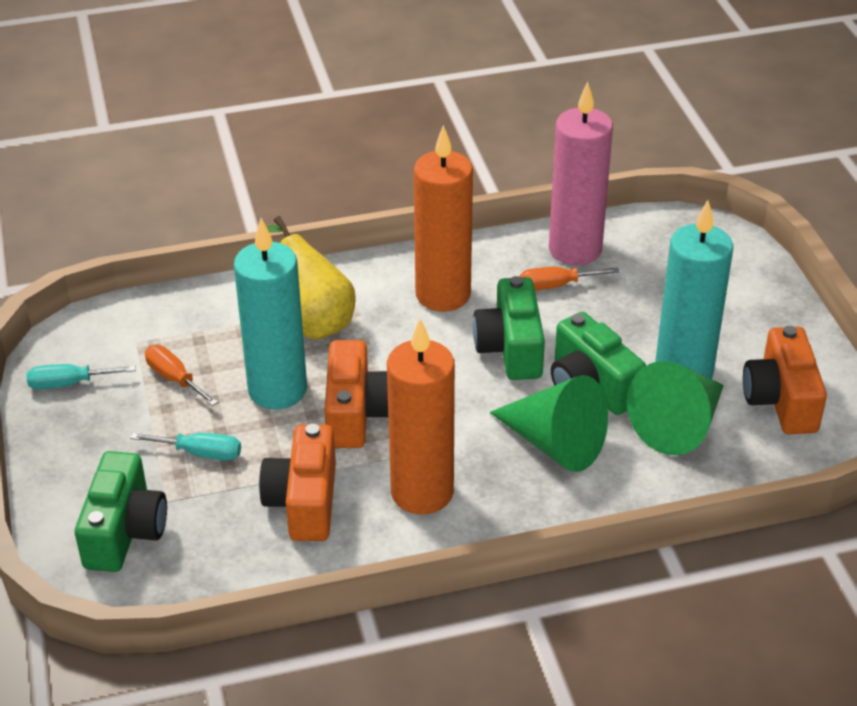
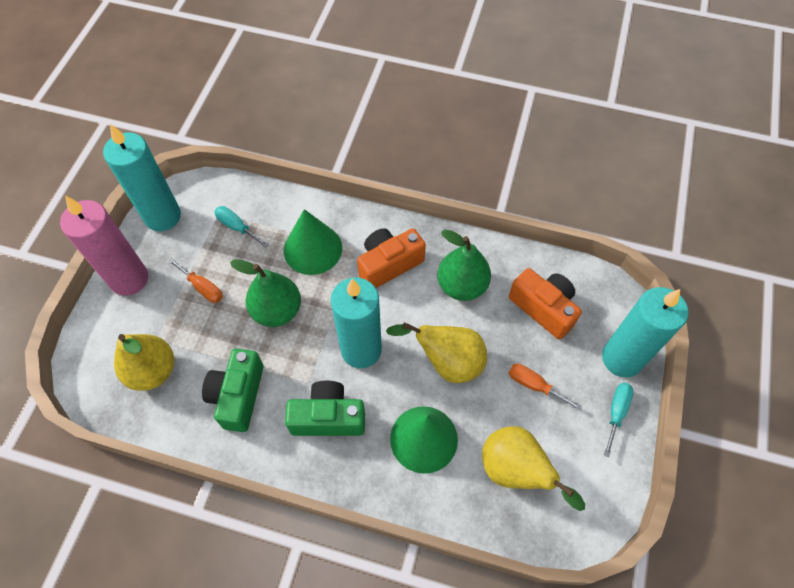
green camera: [75,451,167,572] [473,276,545,380] [551,312,646,415] = 3 -> [202,349,263,432] [285,381,365,436] = 2
green pear: none = 0 -> [230,259,301,327] [437,229,491,301] = 2
orange camera: [259,424,336,541] [325,340,388,448] [743,326,827,434] = 3 -> [357,228,426,288] [509,268,582,339] = 2
orange candle: [387,318,455,514] [414,125,473,312] = 2 -> none = 0
turquoise candle: [234,218,307,409] [655,200,733,379] = 2 -> [103,124,181,231] [331,278,382,368] [602,287,688,377] = 3
yellow pear: [266,216,356,340] = 1 -> [114,334,174,391] [386,322,487,383] [482,426,585,511] = 3

